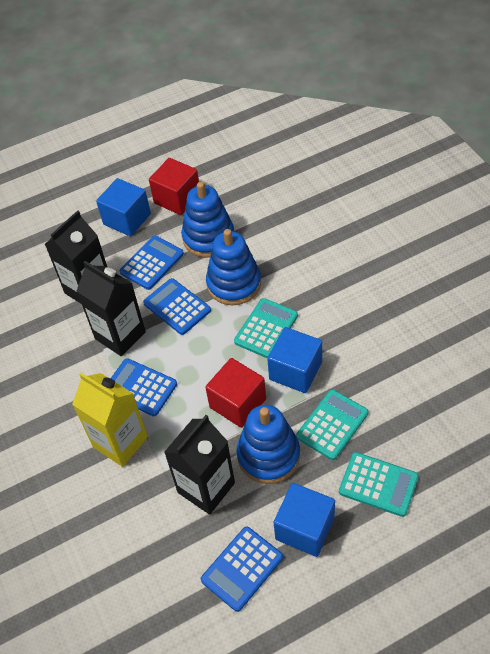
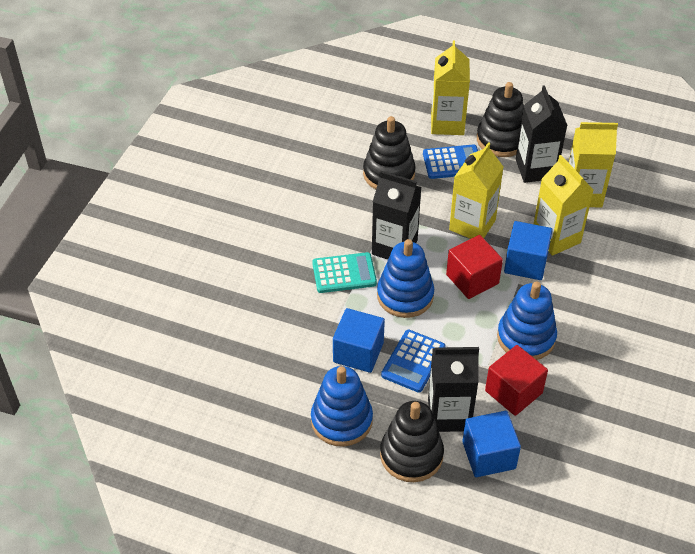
black stacking toy: none = 0 -> [363,116,416,189] [380,401,444,482] [477,82,524,157] = 3
blue calculator: [111,358,177,416] [120,236,184,290] [143,278,211,335] [201,526,283,612] = 4 -> [381,330,446,393] [423,144,478,179] = 2
turquoise calculator: [234,298,298,358] [296,389,368,460] [339,452,419,517] = 3 -> [312,252,377,293] = 1
yellow carton: [72,373,148,467] = 1 -> [431,40,470,135] [449,142,503,239] [534,155,593,256] [569,122,618,207] = 4

